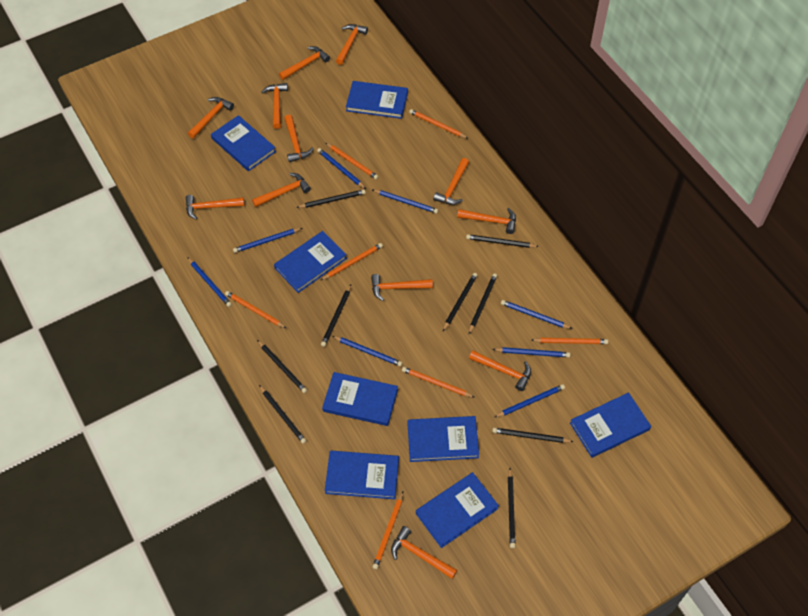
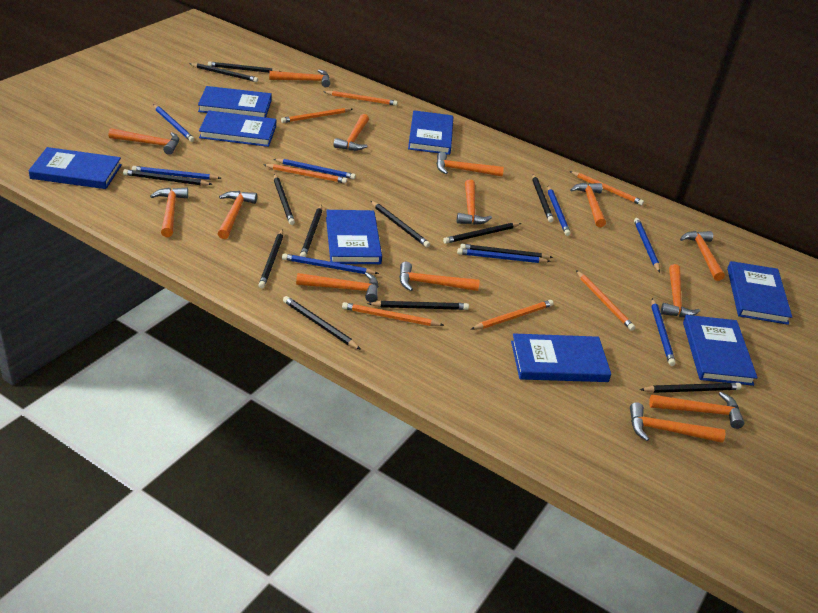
black pencil: [257,340,307,393] [259,385,306,444] [296,189,366,208] [321,285,351,347] [443,273,477,331] [466,234,539,248] [469,273,497,334] [492,428,574,443] [508,469,515,548] = 9 -> [123,169,212,186] [189,63,258,82] [208,61,282,73] [258,229,283,288] [274,174,295,225] [283,296,361,350] [300,204,322,257] [367,301,469,310] [371,201,430,247] [443,223,522,244] [460,244,553,259] [532,174,554,222] [640,383,742,393] = 13
orange hammer: [186,195,245,219] [188,97,234,139] [252,173,311,207] [261,83,288,129] [279,46,330,80] [285,114,313,162] [336,24,368,65] [371,274,433,301] [391,526,457,579] [433,158,469,205] [457,208,516,234] [469,350,531,391] = 12 -> [109,128,179,155] [150,188,188,237] [218,191,257,239] [269,70,330,87] [296,272,379,302] [333,114,369,151] [399,262,480,291] [436,152,504,176] [457,179,492,225] [570,183,606,227] [630,402,725,443] [649,392,745,429] [661,264,700,317] [680,231,725,281] = 14

